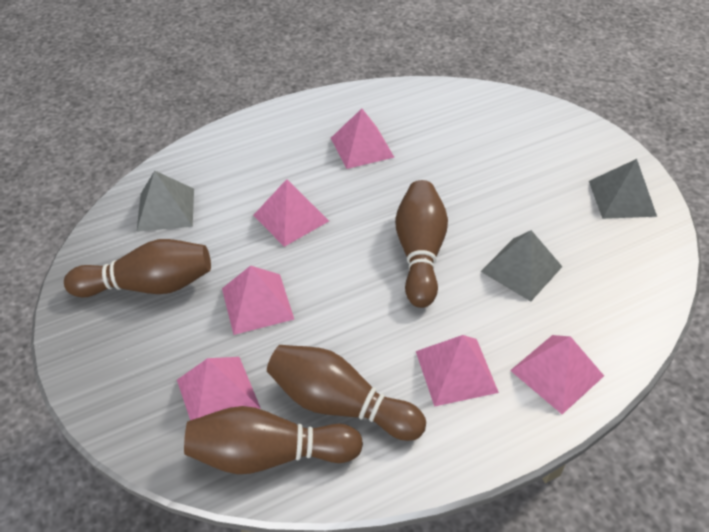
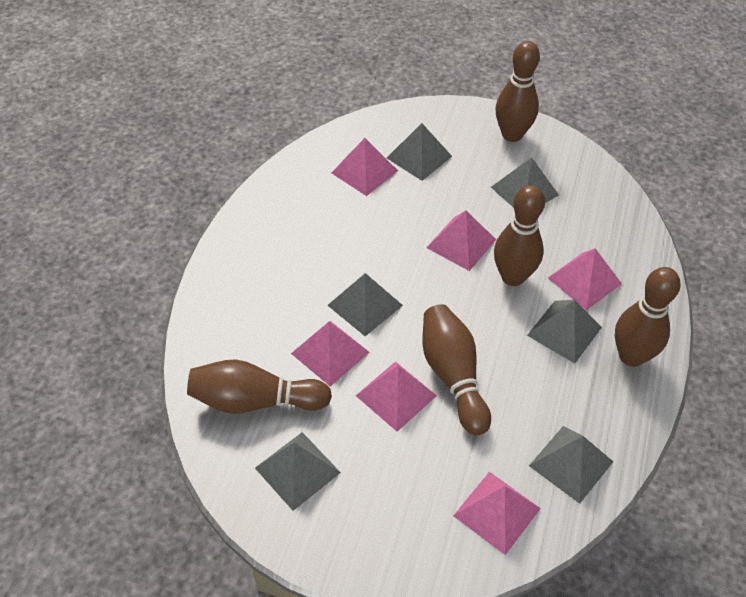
brown bowling pin: [64,239,211,297] [184,406,363,474] [267,345,426,441] [395,180,448,308] = 4 -> [187,359,332,413] [422,304,491,435] [494,185,545,286] [495,41,540,142] [615,267,681,367] = 5
grey pyramid: [137,171,194,232] [480,230,562,302] [589,159,657,219] = 3 -> [255,432,341,511] [327,273,403,336] [387,123,452,181] [491,157,559,208] [527,300,602,363] [529,426,613,504] = 6

